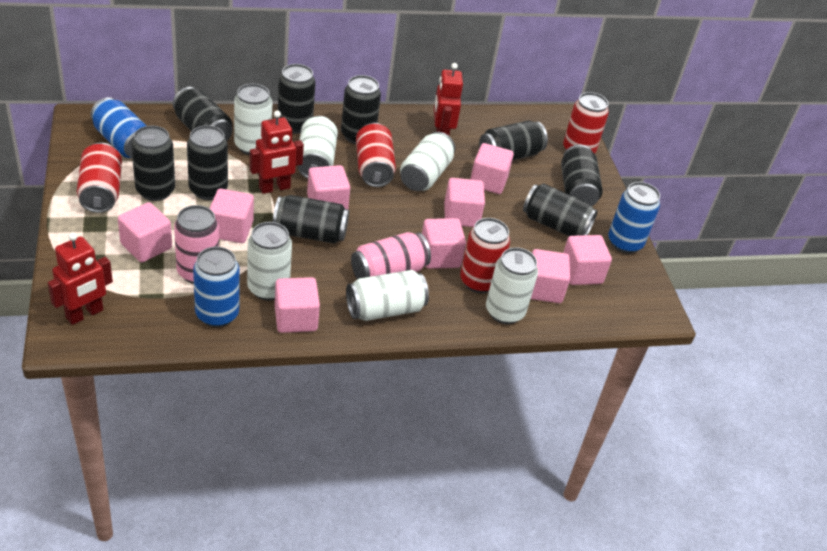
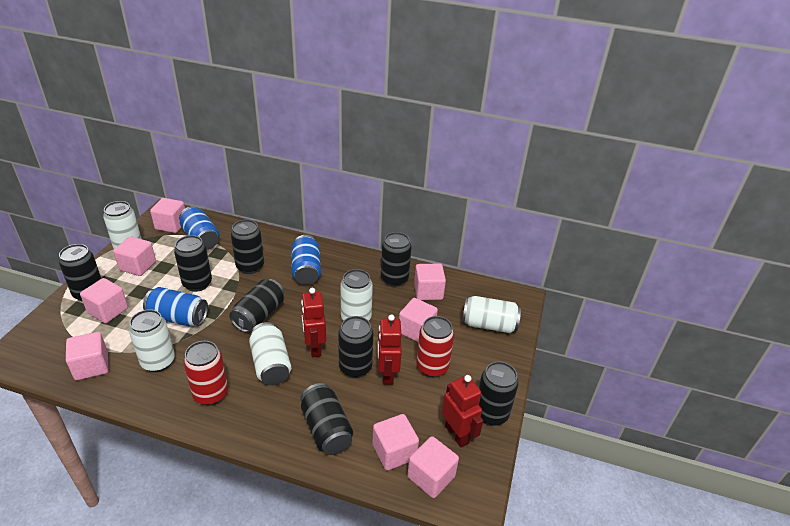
black can: [131,125,175,201] [173,87,232,141] [187,125,228,200] [273,195,349,244] [278,64,316,134] [341,75,381,144] [479,120,548,161] [523,183,598,236] [561,145,603,206] = 9 -> [59,244,102,302] [174,235,212,292] [229,279,284,332] [231,219,264,274] [300,383,353,455] [338,316,373,378] [381,232,411,287] [479,361,519,426] = 8
pink can: [174,205,219,284] [351,232,431,280] = 2 -> none = 0
pink cube: [118,202,172,263] [209,189,254,243] [275,277,320,333] [307,165,350,210] [422,218,466,269] [444,178,485,227] [471,143,514,194] [531,249,570,303] [563,235,612,285] = 9 -> [66,332,109,380] [80,278,128,323] [113,236,156,276] [150,198,185,233] [372,414,419,471] [399,298,438,342] [407,436,459,498] [414,264,446,300] = 8
red can: [77,143,122,213] [356,123,396,187] [460,218,510,293] [563,92,609,154] = 4 -> [183,341,228,406] [416,316,454,378] = 2
white can: [234,84,272,155] [247,222,292,301] [298,116,338,178] [346,270,429,321] [400,132,455,191] [486,247,538,324] = 6 -> [103,201,142,249] [129,309,175,372] [249,322,291,385] [340,269,373,321] [462,296,521,333] = 5

